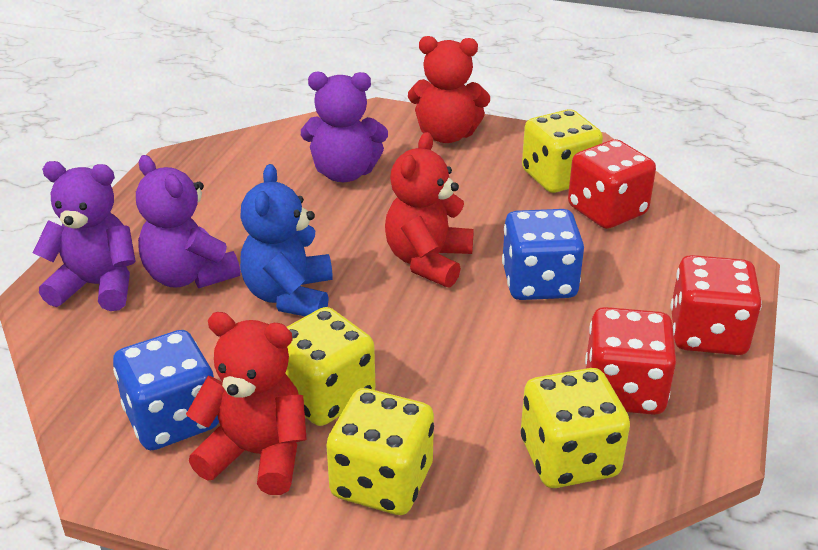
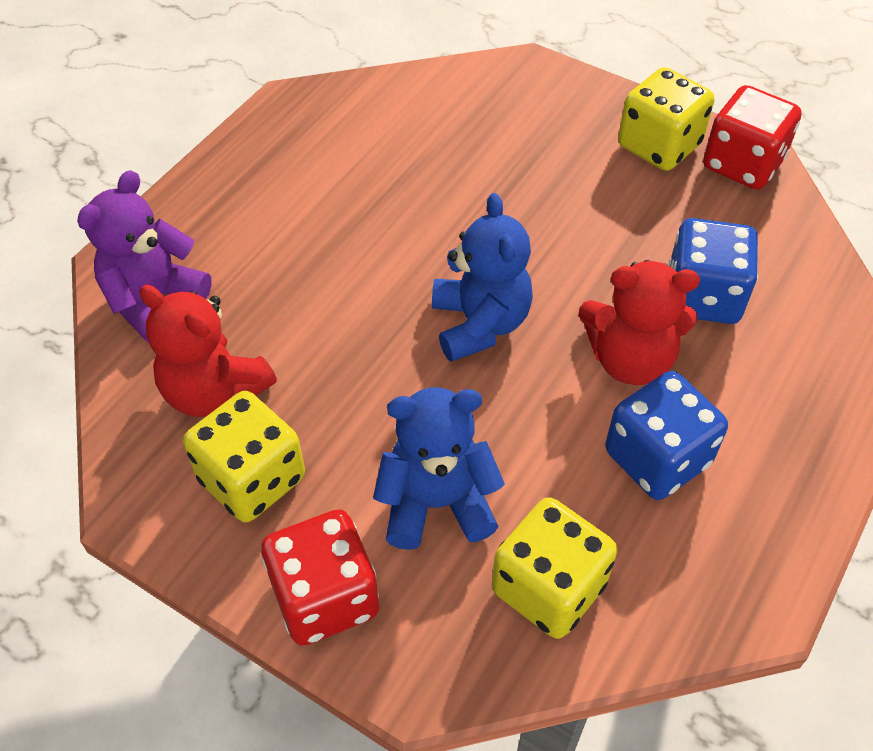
blue teddy bear: [240,164,333,316] = 1 -> [373,387,505,550] [432,193,533,362] = 2
purple teddy bear: [33,161,136,311] [136,155,240,288] [301,72,388,182] = 3 -> [77,170,212,343] = 1
red dice: [568,139,656,229] [585,307,676,415] [671,255,762,355] = 3 -> [261,509,379,646] [703,85,802,190] = 2
red teddy bear: [186,312,307,495] [385,132,474,288] [408,36,490,143] = 3 -> [139,285,277,417] [579,260,700,385] = 2
yellow dice: [285,307,375,426] [326,388,434,515] [521,368,630,488] [522,109,603,193] = 4 -> [183,391,305,523] [492,497,618,639] [618,67,715,171] = 3

